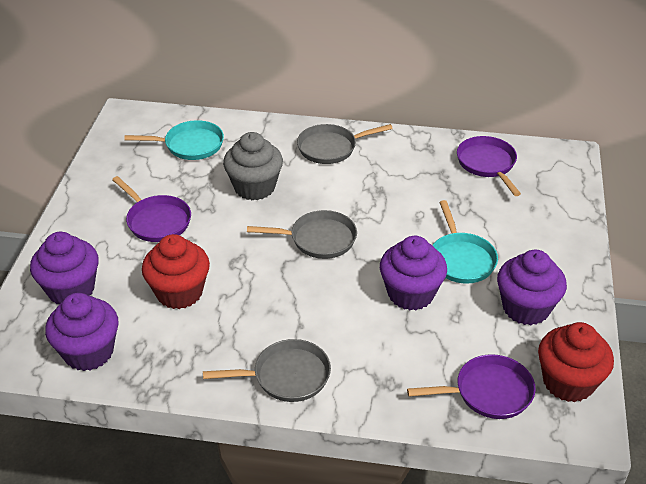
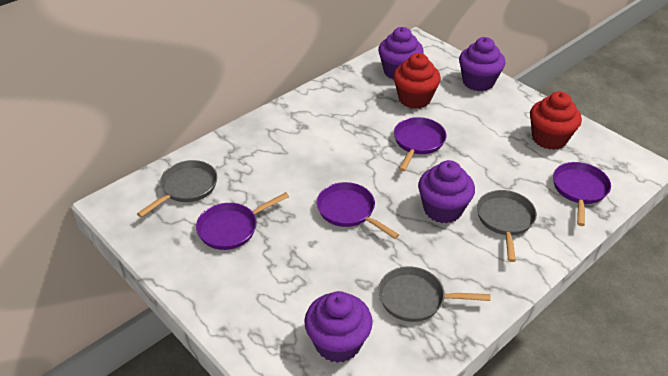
grey cupcake: [223,132,283,201] = 1 -> none = 0
purple pan: [112,176,191,242] [407,354,536,419] [457,136,521,196] = 3 -> [196,192,289,250] [317,182,399,239] [394,117,446,171] [553,162,611,226] = 4
turquoise pan: [124,120,224,160] [433,200,498,284] = 2 -> none = 0

